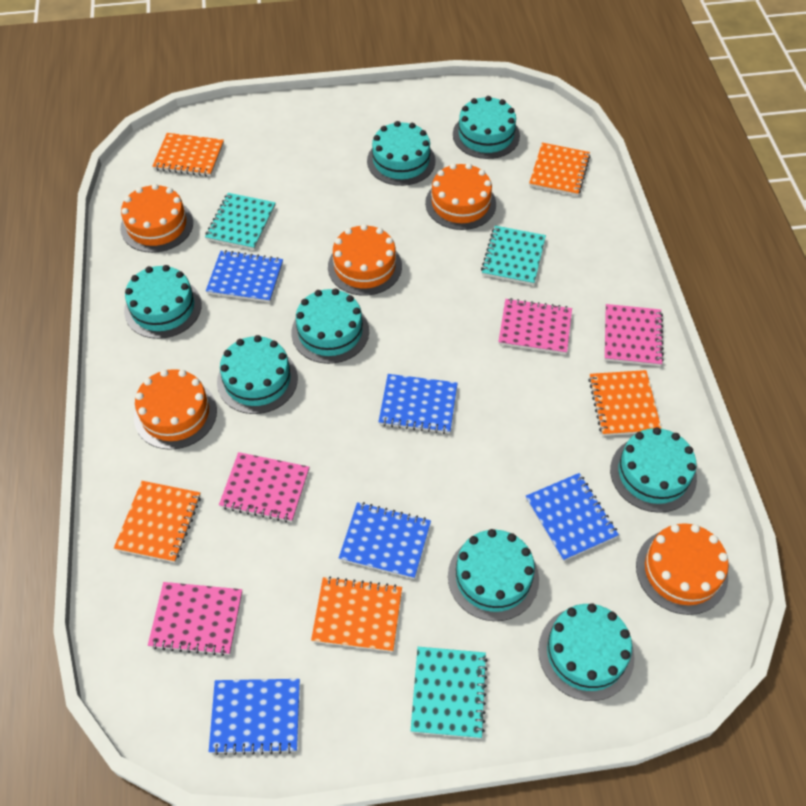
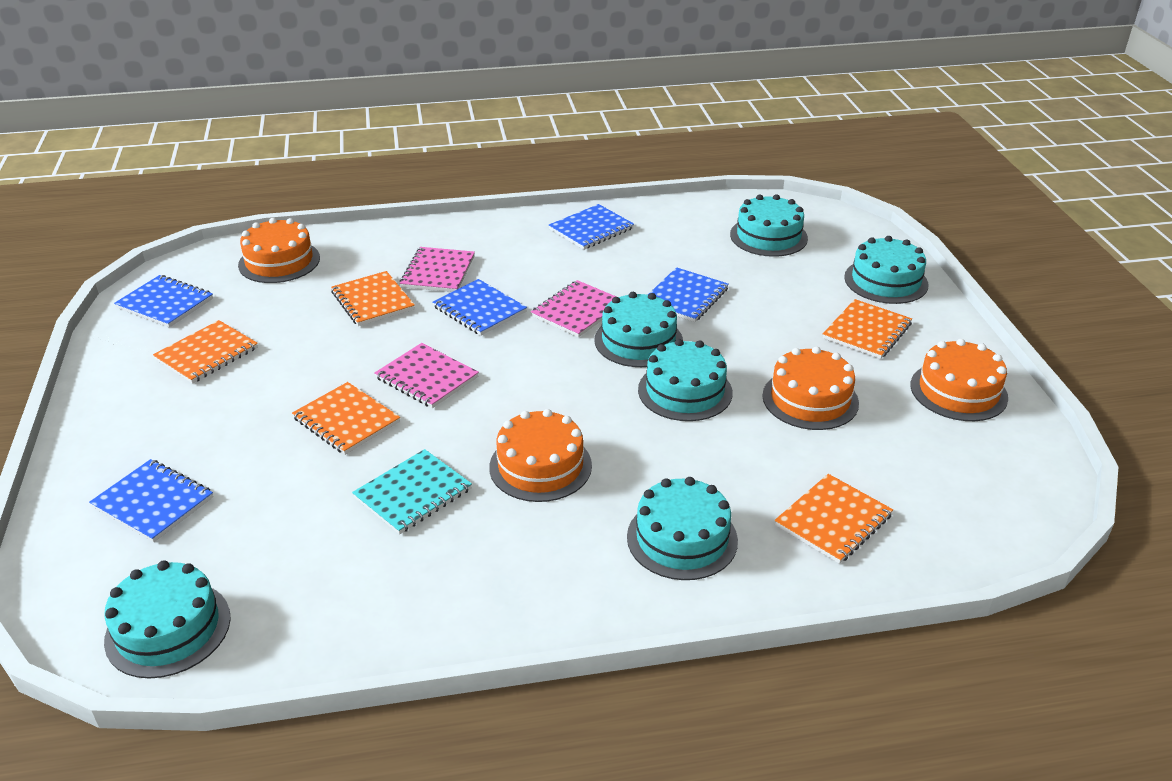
orange cake: [120,184,193,253] [134,369,217,450] [328,224,402,296] [425,163,496,230] [636,523,729,615] = 5 -> [238,218,320,283] [489,409,592,502] [762,347,859,430] [911,339,1008,421] = 4
pink notebook: [148,582,242,656] [219,452,309,522] [498,298,572,354] [604,304,664,366] = 4 -> [375,343,479,408] [400,247,475,292] [531,280,616,337] = 3
turquoise cake: [124,265,202,339] [217,335,298,414] [291,288,369,364] [367,121,436,186] [448,529,539,621] [453,96,520,159] [538,603,635,701] [610,427,697,513] = 8 -> [104,560,231,679] [594,292,683,367] [627,477,738,580] [638,339,733,421] [730,194,808,257] [844,236,928,304] = 6
turquoise notebook: [205,193,275,250] [411,647,488,739] [481,226,546,285] = 3 -> [352,449,472,534] = 1

